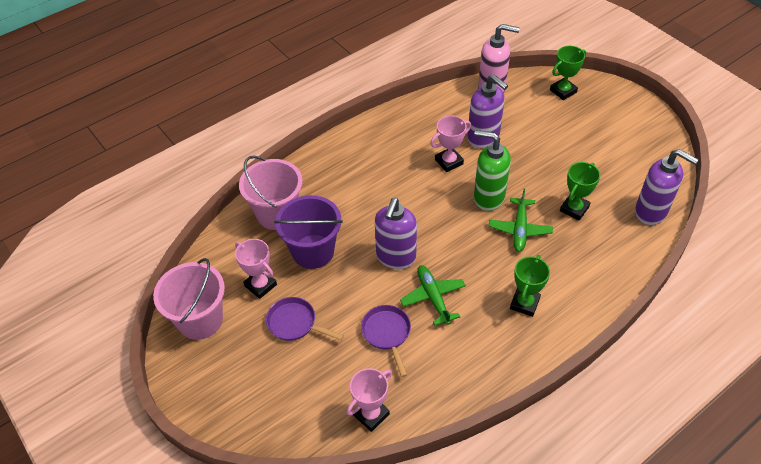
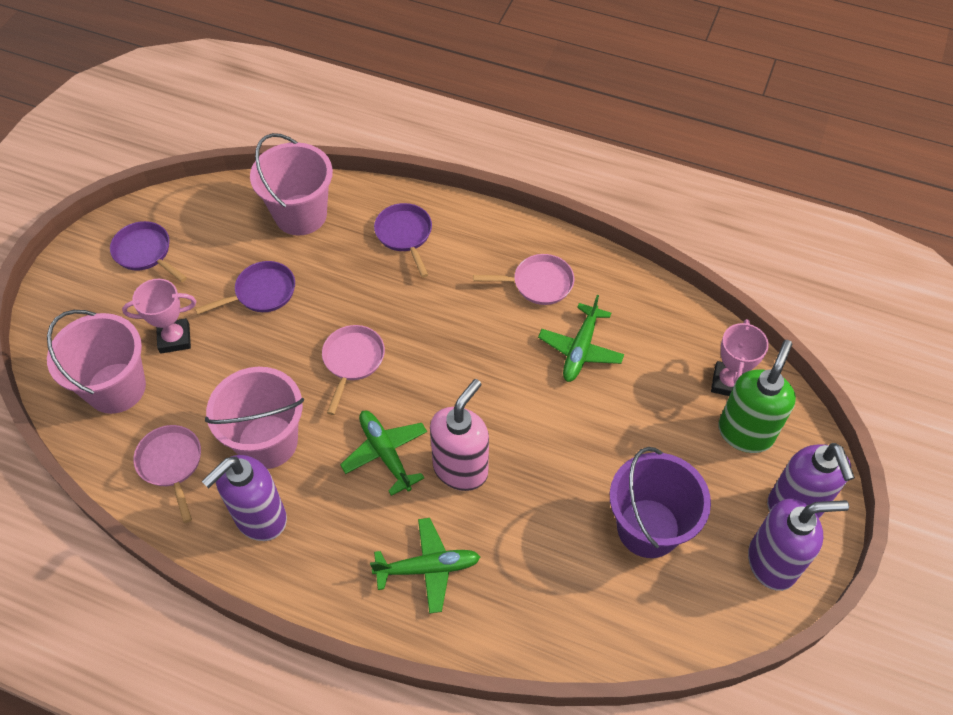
green plane: [400,265,466,326] [489,189,553,252] = 2 -> [340,411,427,496] [370,518,480,614] [538,295,624,382] = 3
green trophy: [510,255,550,317] [550,46,586,100] [560,162,600,221] = 3 -> none = 0
pink bucket: [153,258,225,340] [239,156,303,230] = 2 -> [47,310,146,414] [205,367,304,469] [250,133,333,235] = 3
pink pan: none = 0 -> [133,425,201,523] [322,325,385,415] [473,254,574,305] = 3
pink trophy: [235,239,277,299] [347,368,392,432] [430,116,471,172] = 3 -> [122,279,196,354] [711,319,769,396] = 2
purple pan: [266,297,344,341] [361,305,411,377] = 2 -> [110,221,187,282] [195,261,295,314] [374,203,432,277] = 3

